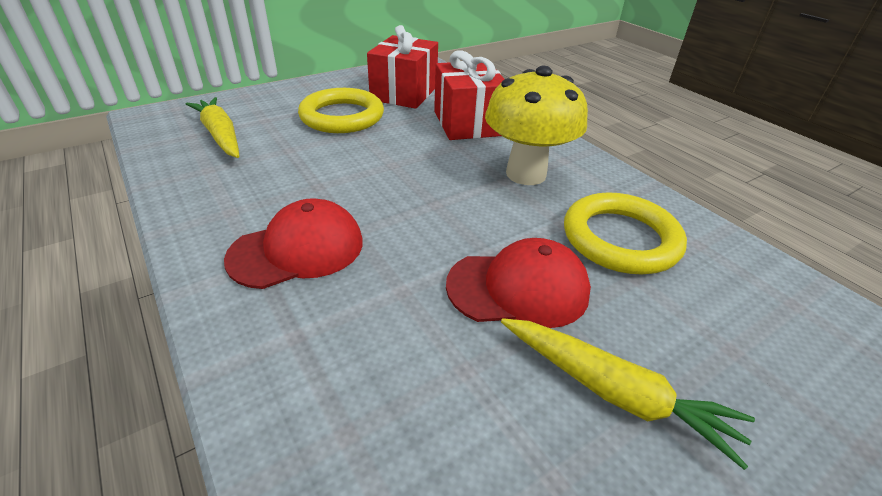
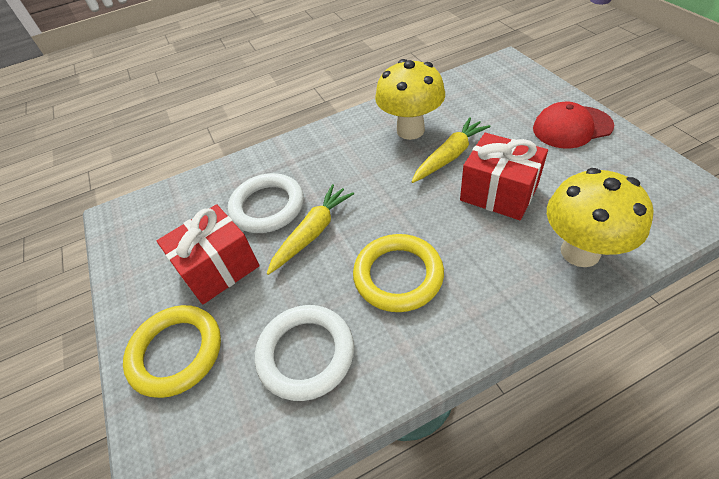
red cap: [224,198,363,289] [446,238,591,328] = 2 -> [533,102,614,149] = 1
white ring: none = 0 -> [228,173,304,233] [255,305,354,401] = 2
yellow mushroom: [485,66,588,185] = 1 -> [375,59,445,140] [547,168,654,267] = 2

